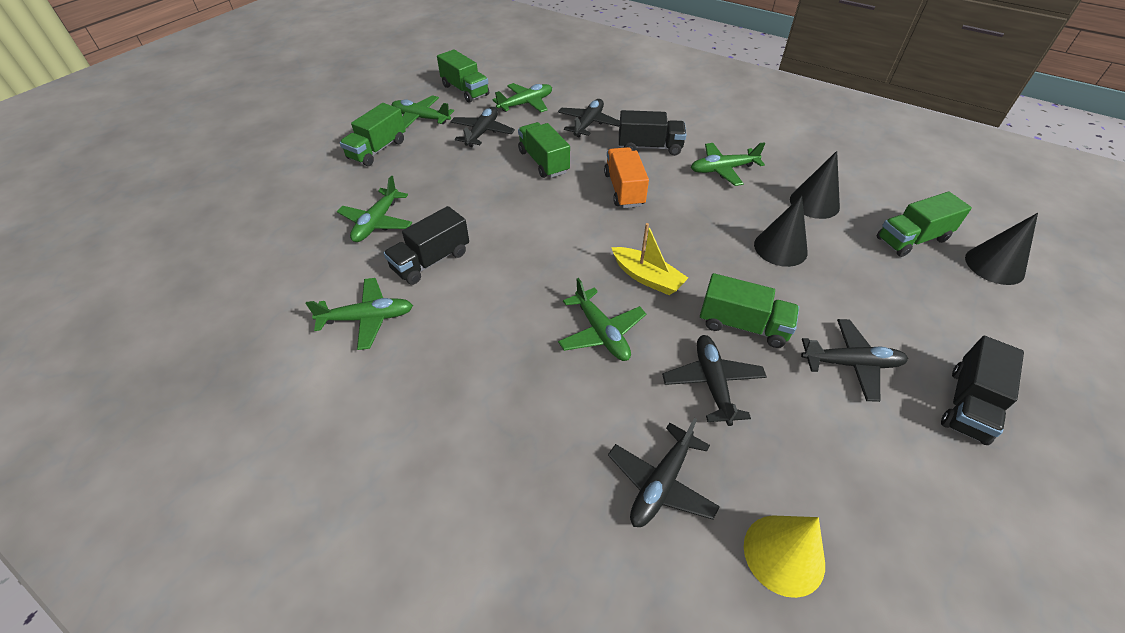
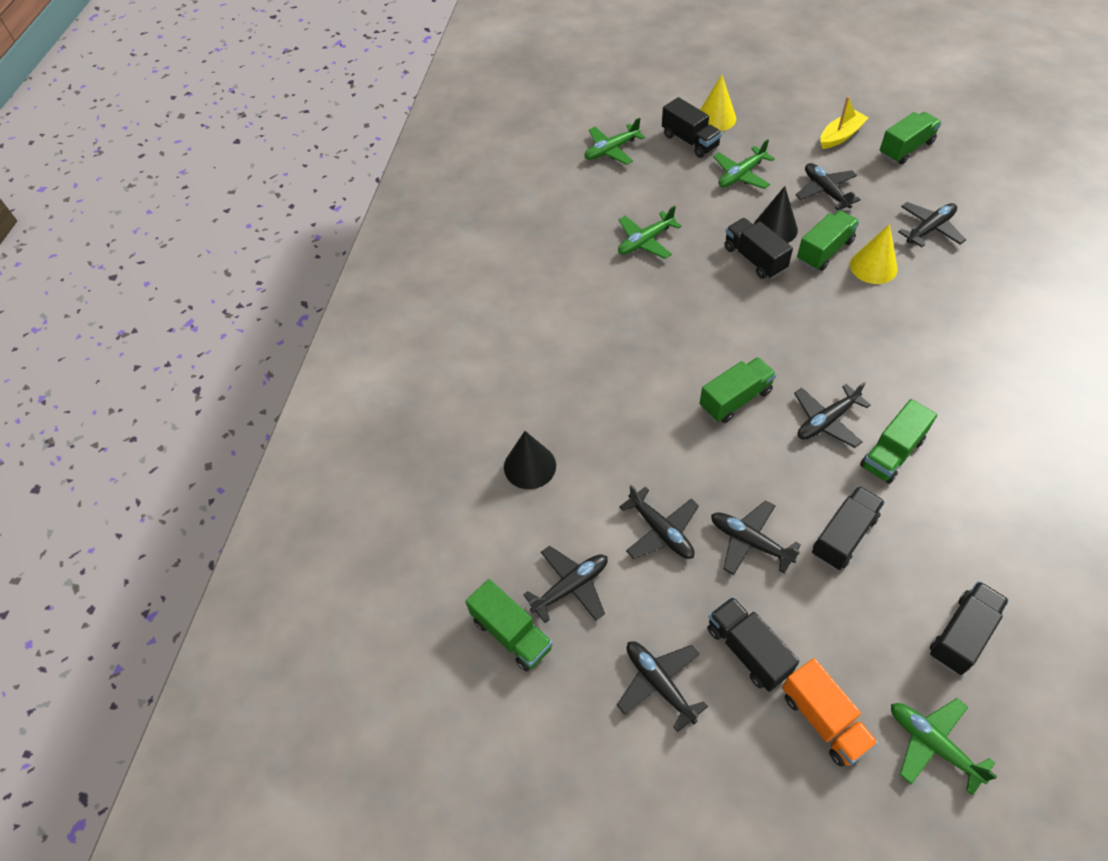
black cone: [754,196,808,267] [790,151,840,219] [965,213,1038,285] = 3 -> [504,431,556,489] [753,186,798,243] = 2
black plane: [450,107,515,147] [558,99,620,137] [608,418,720,527] [662,335,767,426] [801,319,908,402] = 5 -> [523,546,608,623] [617,641,708,732] [619,485,699,559] [711,500,801,575] [794,382,871,448] [796,163,861,210] [898,202,966,247] = 7
black truck: [384,206,469,285] [619,110,686,156] [941,336,1024,445] = 3 -> [662,97,722,158] [707,597,800,692] [724,218,793,279] [812,486,885,570] [930,581,1009,675] = 5
green plane: [306,278,413,350] [337,176,412,242] [392,95,454,129] [493,83,552,112] [558,278,646,361] [691,142,765,186] = 6 -> [584,118,645,165] [618,205,682,259] [713,139,775,189] [891,698,998,795] = 4
yellow cone: [744,515,825,598] = 1 -> [700,75,736,131] [850,224,897,284] = 2

